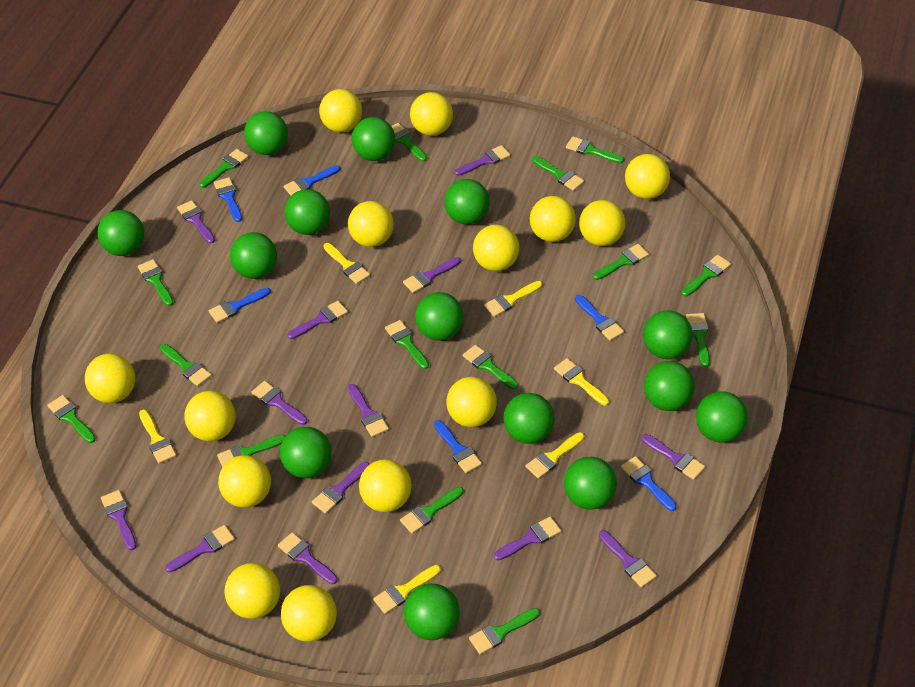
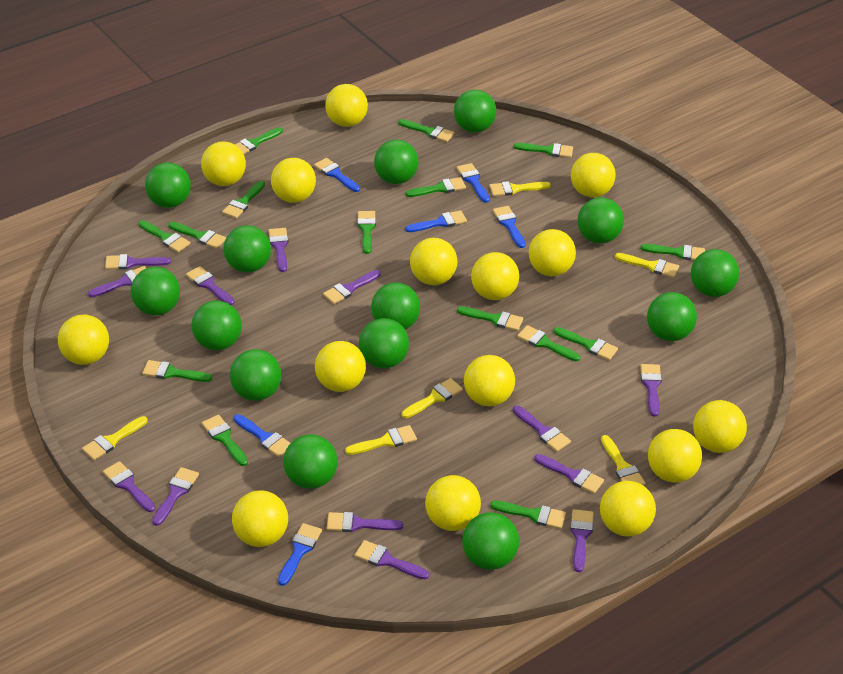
yellow ball: [85,354,135,403] [184,391,236,441] [218,455,271,508] [225,563,280,619] [281,585,337,642] [319,89,362,132] [348,201,394,247] [359,459,412,512] [410,92,453,136] [446,377,497,427] [473,225,519,271] [530,196,576,242] [579,200,626,246] [625,154,670,199] = 14 -> [58,315,109,365] [201,141,246,186] [232,490,288,547] [271,158,316,203] [315,341,366,392] [325,84,368,127] [410,238,457,285] [425,475,481,531] [464,355,515,406] [471,252,519,300] [529,229,576,276] [571,153,616,197] [600,481,656,537] [648,429,702,483] [693,400,747,453] = 15

